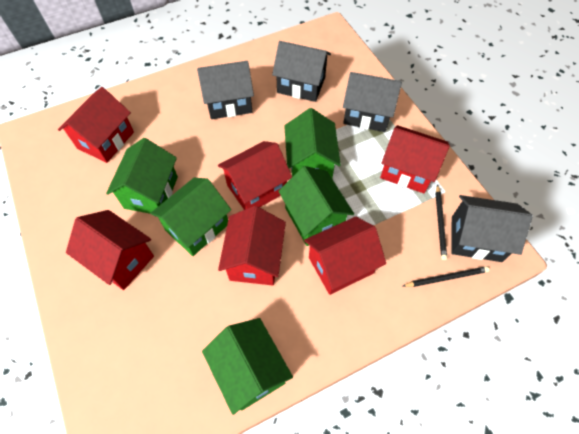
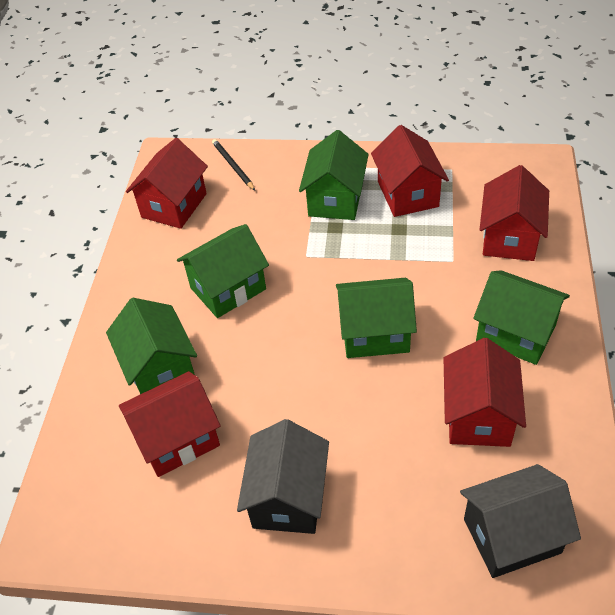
black house: [197,61,254,119] [272,41,331,102] [343,72,402,132] [451,195,533,262] = 4 -> [237,419,329,534] [460,464,581,578] = 2
black pencil: [403,266,489,287] [435,184,447,260] = 2 -> [212,139,255,190] = 1
red house: [58,87,134,163] [66,210,154,290] [218,141,292,210] [218,206,286,285] [304,217,386,295] [380,125,450,193] = 6 -> [119,371,221,477] [126,138,208,229] [371,125,449,217] [444,338,526,447] [480,165,549,261] = 5

